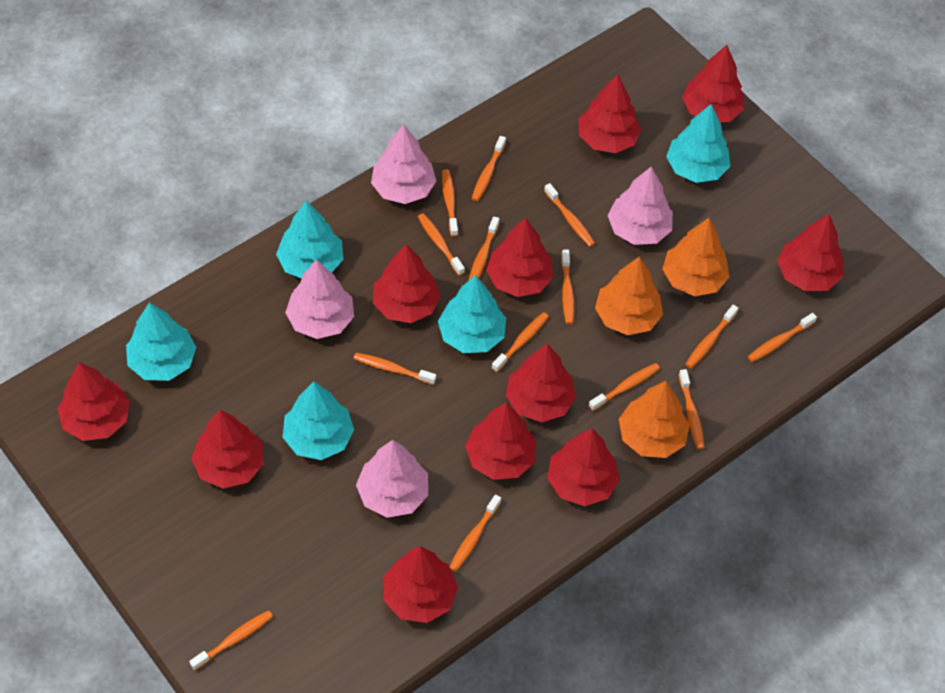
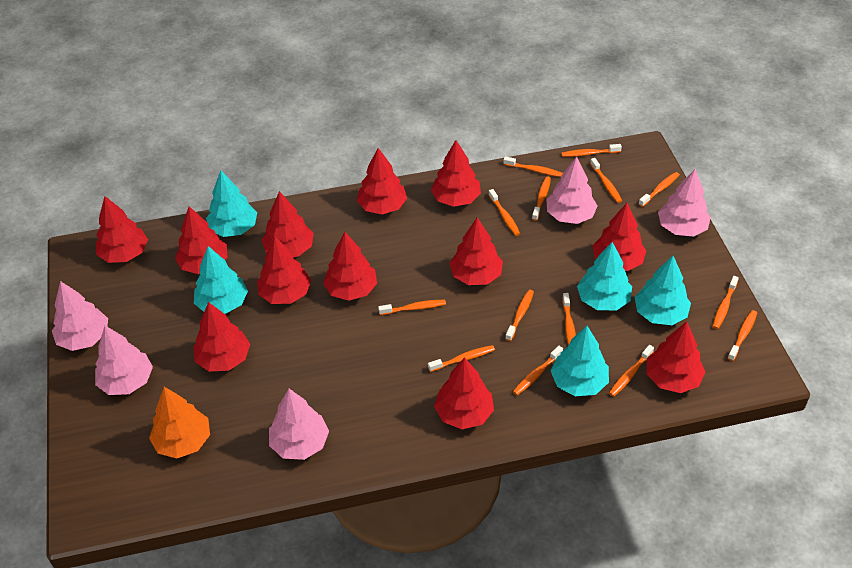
orange tree: [595,256,663,335] [619,381,690,458] [662,218,730,296] = 3 -> [149,387,210,458] = 1
pink tree: [285,259,354,339] [356,440,428,518] [371,124,436,204] [607,167,673,245] = 4 -> [52,281,108,351] [95,326,153,395] [269,389,329,460] [547,157,598,224] [658,169,711,237] = 5
red tree: [57,362,130,441] [191,410,264,489] [373,244,441,323] [383,546,458,623] [465,402,536,480] [486,218,554,297] [506,343,576,422] [547,428,620,506] [579,74,641,153] [682,45,744,122] [777,214,843,291] = 11 -> [96,196,148,263] [175,206,228,274] [193,302,250,372] [257,236,311,304] [262,191,314,257] [323,232,377,301] [357,148,407,214] [431,140,481,207] [434,357,494,429] [449,217,503,285] [593,203,646,271] [647,321,705,393] = 12

